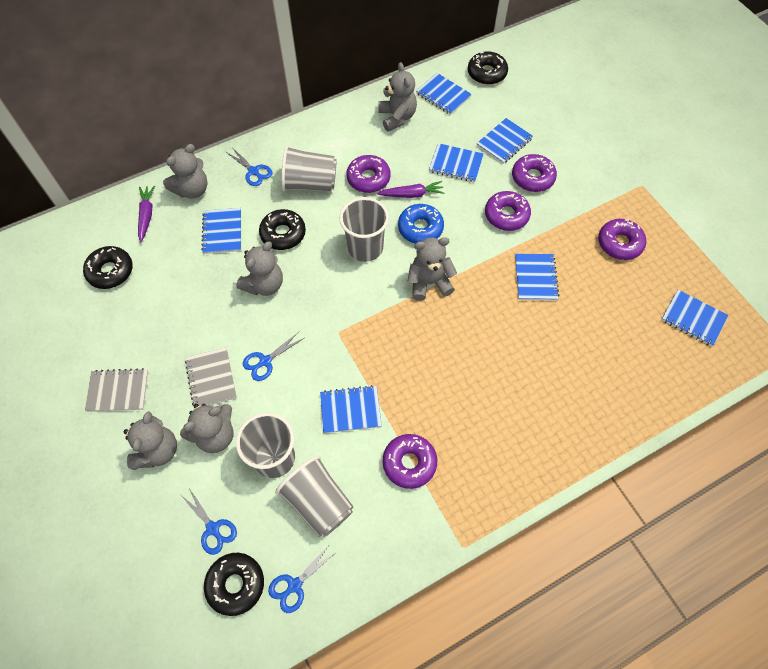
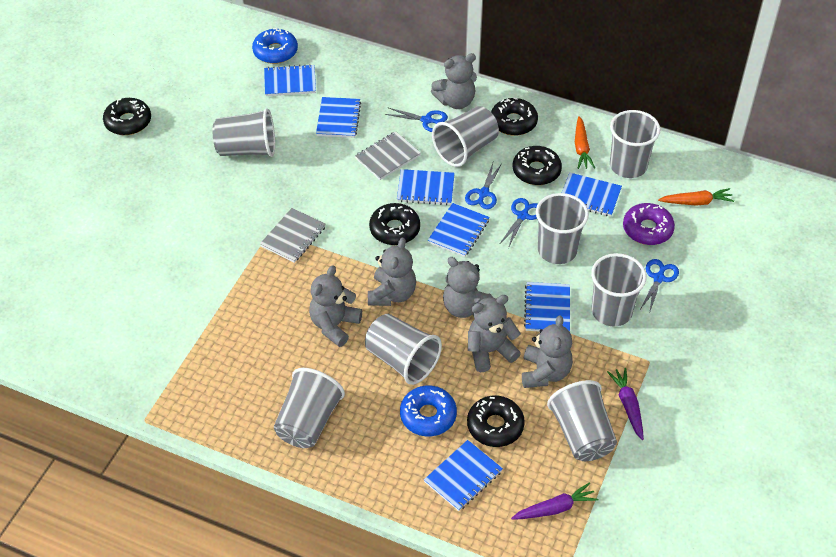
black donut: [83,246,133,289] [204,553,264,616] [259,209,306,250] [468,51,508,85] = 4 -> [103,98,151,135] [369,203,420,245] [467,395,525,447] [491,98,538,136] [513,146,562,185] = 5
blue donut: [398,204,444,244] = 1 -> [252,28,298,64] [400,386,457,436] = 2
grey cup: [236,412,295,478] [275,455,354,537] [281,146,337,191] [339,197,389,262] = 4 -> [212,108,275,157] [274,368,345,448] [365,314,442,385] [432,106,499,167] [536,193,589,264] [547,380,617,461] [591,253,647,326] [610,110,661,178] = 8
orange carrot: none = 0 -> [575,116,595,169] [658,188,734,206] = 2
purple donut: [346,155,391,193] [383,434,437,489] [485,191,531,231] [512,154,557,192] [598,219,646,260] = 5 -> [623,203,675,245] = 1

